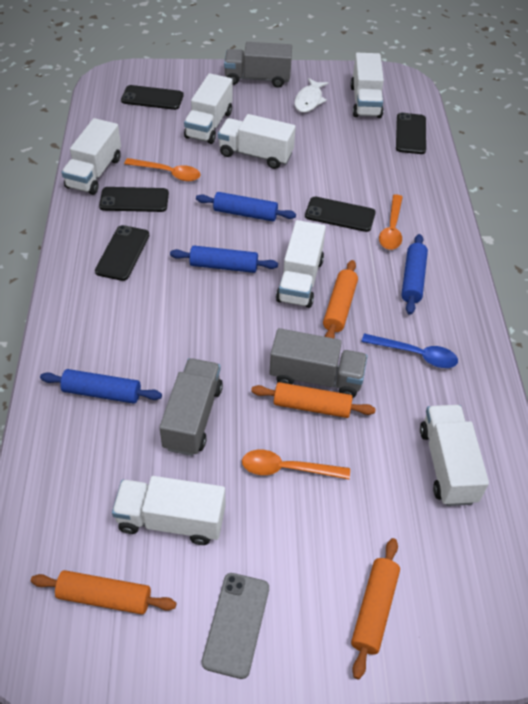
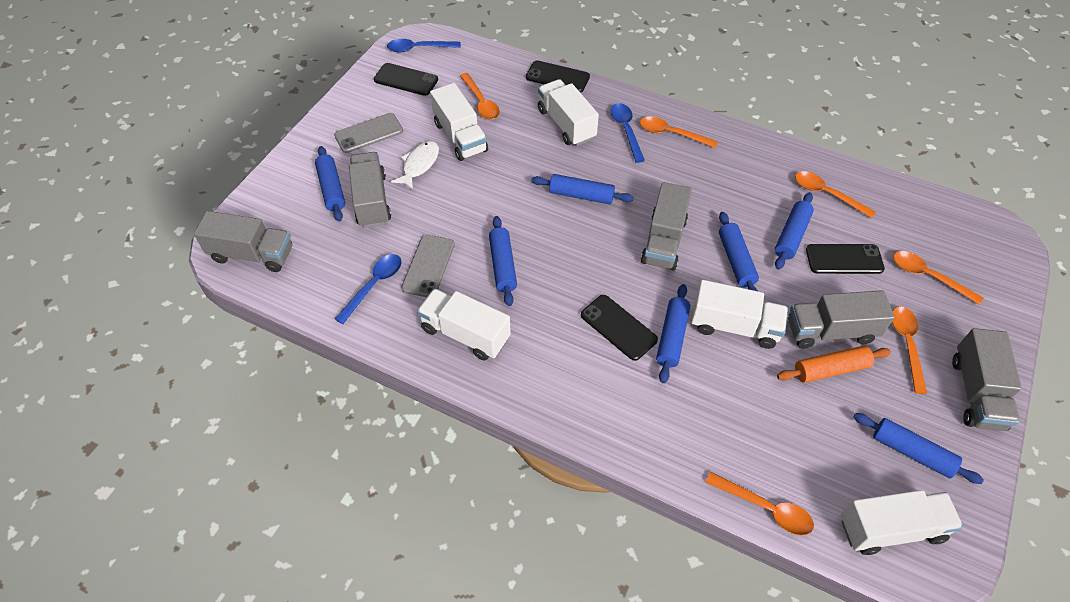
black phone: [95,225,149,281] [99,187,169,212] [121,85,184,110] [305,197,376,232] [396,113,426,154] = 5 -> [374,63,438,96] [526,60,590,93] [581,295,658,361] [806,244,885,274] = 4
blue rolling pin: [40,369,162,404] [170,246,278,273] [196,192,296,221] [401,234,428,315] = 4 -> [315,146,345,222] [489,216,517,306] [531,174,634,204] [656,284,690,383] [719,212,759,291] [775,192,814,270] [854,413,984,484] = 7
blue spoon: [361,333,458,368] = 1 -> [335,254,402,324] [387,39,461,52] [610,103,645,163] = 3
grey phone: [201,573,269,679] = 1 -> [334,113,403,153] [401,235,455,297] = 2
grey truck: [159,358,223,456] [224,42,292,88] [269,328,368,398] = 3 -> [194,211,292,272] [349,152,391,228] [641,182,692,270] [788,290,895,349] [952,328,1022,431] = 5
orange rolling pin: [31,570,176,614] [251,382,376,418] [323,260,358,338] [351,538,400,679] = 4 -> [777,346,891,383] = 1
orange spoon: [124,158,201,181] [242,450,350,479] [379,194,403,250] = 3 -> [460,73,500,120] [640,116,718,148] [705,472,814,535] [795,171,876,218] [892,307,927,394] [893,251,984,305] = 6
white truck: [61,118,121,195] [112,476,226,545] [184,73,233,144] [218,114,296,169] [276,220,326,308] [350,53,384,118] [420,405,489,506] = 7 -> [417,289,511,361] [430,83,488,161] [538,79,599,146] [691,280,788,349] [841,490,963,555] = 5

